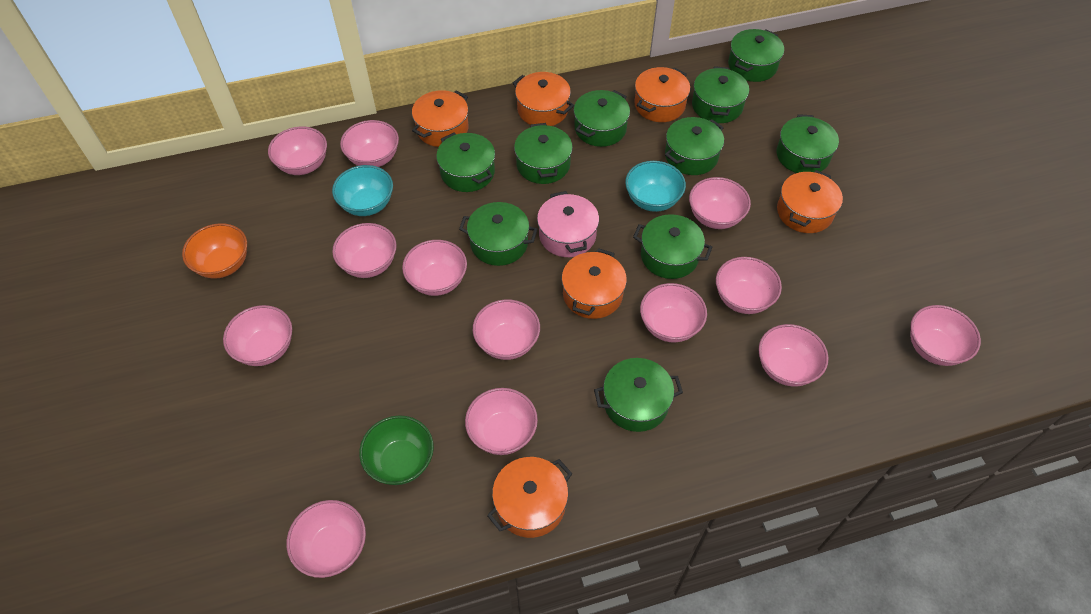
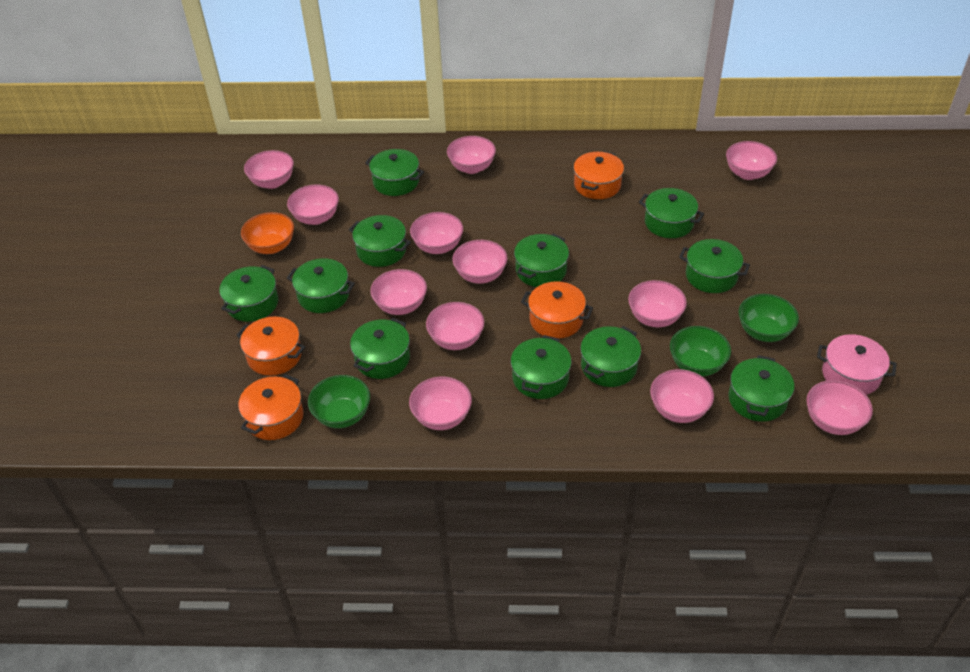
green bowl: [359,416,434,485] = 1 -> [308,375,370,428] [670,326,731,376] [739,294,799,342] = 3
green pot: [436,133,495,192] [459,202,537,266] [514,123,573,184] [574,90,630,147] [594,358,683,432] [633,214,712,279] [665,117,724,175] [692,66,749,123] [728,29,784,82] [777,114,839,173] = 10 -> [219,265,278,322] [287,258,355,313] [349,215,411,267] [350,318,410,379] [365,149,424,196] [511,335,571,399] [514,234,569,287] [580,326,641,387] [639,188,704,238] [679,239,750,293] [728,355,794,422] = 11
orange pot: [412,90,469,147] [487,457,572,538] [513,72,574,126] [562,248,627,319] [634,67,690,122] [777,170,843,233] = 6 -> [236,317,305,376] [238,374,303,440] [521,282,593,338] [573,151,624,199] = 4
pink bowl: [223,305,292,366] [268,127,327,175] [287,500,366,578] [332,223,396,278] [340,120,399,167] [402,240,467,296] [465,388,538,455] [473,299,540,360] [640,283,707,342] [689,177,751,229] [716,257,782,314] [758,324,828,387] [910,305,981,366] = 13 -> [244,150,294,189] [287,184,339,225] [370,269,427,315] [409,377,472,430] [410,212,463,254] [426,302,484,350] [447,136,496,174] [452,240,507,284] [628,280,687,327] [650,369,714,423] [726,141,777,180] [806,380,873,435] = 12
turquoise bowl: [332,165,393,216] [625,161,686,212] = 2 -> none = 0

